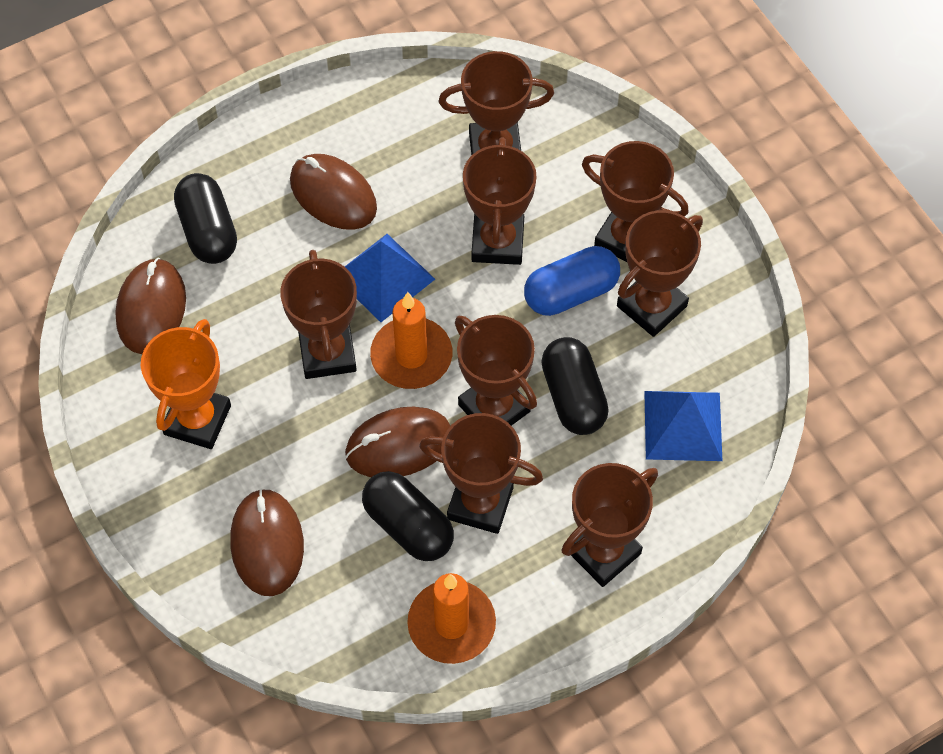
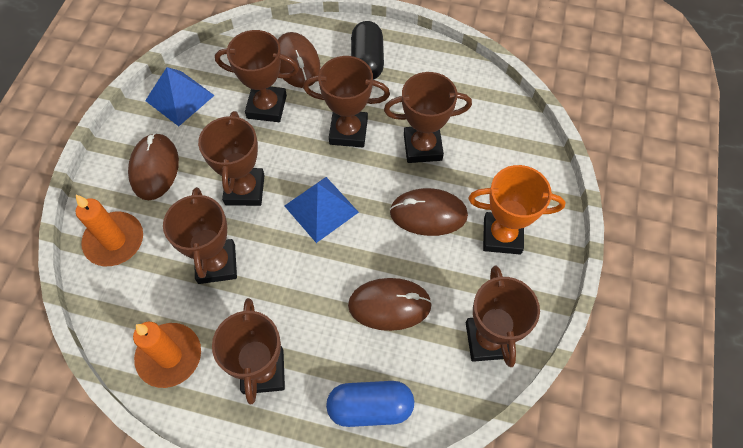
black capsule: [174,173,237,264] [362,471,454,561] [541,337,609,435] = 3 -> [351,21,384,80] = 1
brown trophy: [280,250,357,379] [419,413,543,534] [439,51,554,155] [455,315,537,426] [463,137,537,265] [562,463,658,587] [582,141,689,262] [617,210,703,337] = 8 -> [163,187,237,284] [198,111,264,206] [212,298,285,404] [215,30,299,122] [303,56,390,147] [384,72,472,163] [466,266,540,367] = 7

